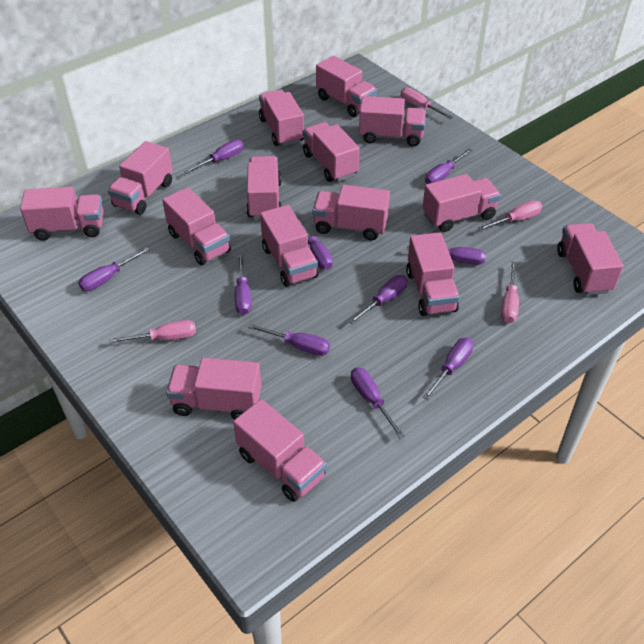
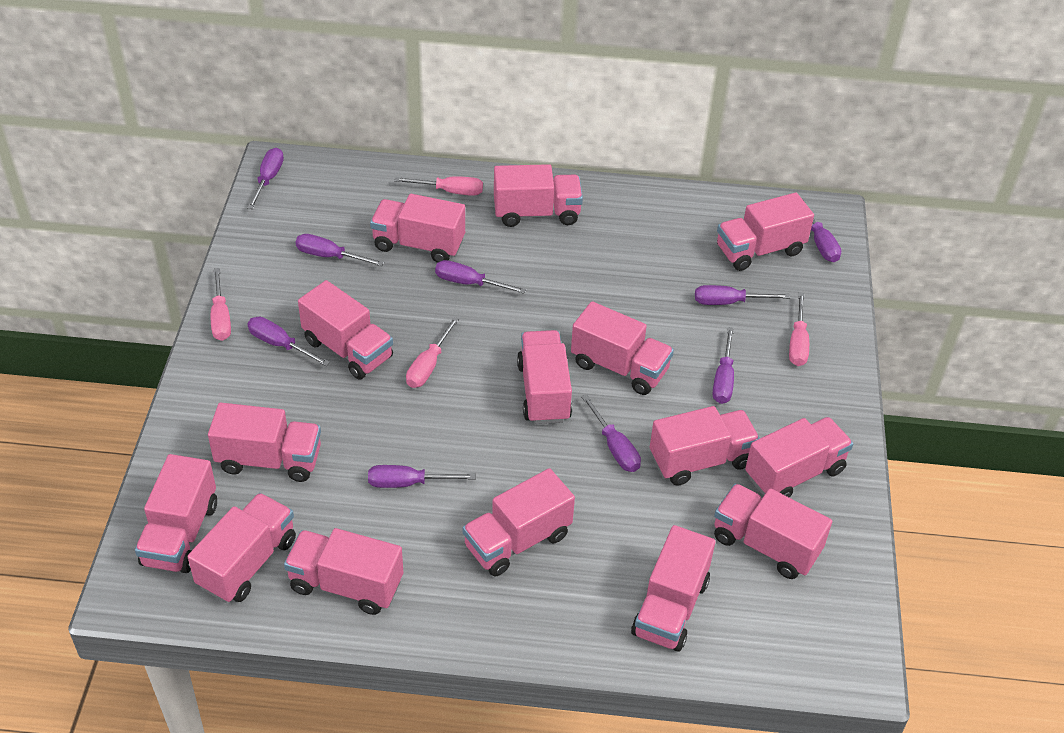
purple screwdriver: [78,247,149,291] [184,140,244,174] [235,253,251,315] [248,324,330,356] [298,217,333,270] [348,275,408,324] [351,367,405,438] [407,246,486,265] [423,338,474,400] [425,149,472,184] = 10 -> [247,148,284,209] [248,317,330,366] [296,234,384,266] [368,465,476,488] [435,260,526,294] [581,394,641,472] [695,285,790,305] [713,327,734,404] [802,198,841,262] = 9

